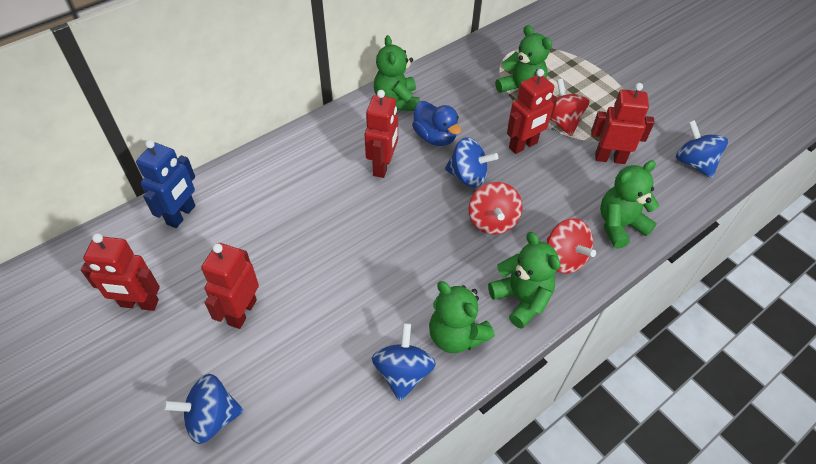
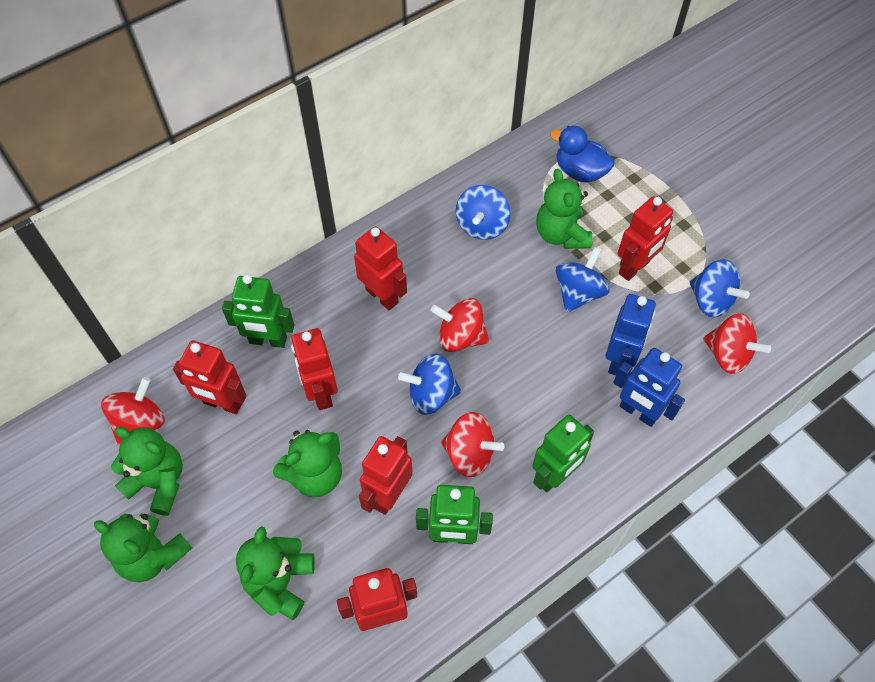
blue robot: [136,140,195,228] = 1 -> [605,294,656,376] [613,348,685,427] = 2
green robot: none = 0 -> [222,275,294,348] [416,485,493,544] [532,415,594,492] = 3
red robot: [81,233,160,311] [201,243,259,329] [365,90,398,178] [507,69,557,154] [591,83,655,164] = 5 -> [173,340,247,414] [291,328,338,410] [337,568,417,631] [354,226,407,310] [359,436,413,515] [617,196,673,281] = 6
red spinning top: [468,182,523,235] [547,218,596,274] [550,79,590,136] = 3 -> [101,377,165,446] [431,298,489,352] [441,412,504,477] [703,313,771,374] = 4

